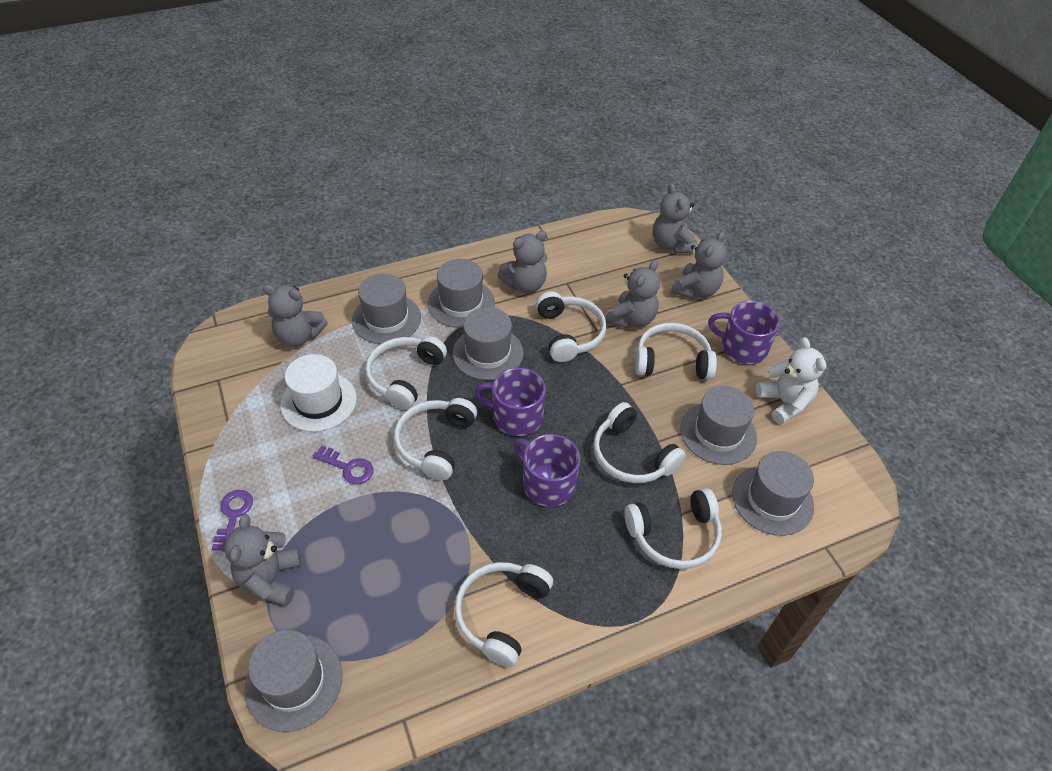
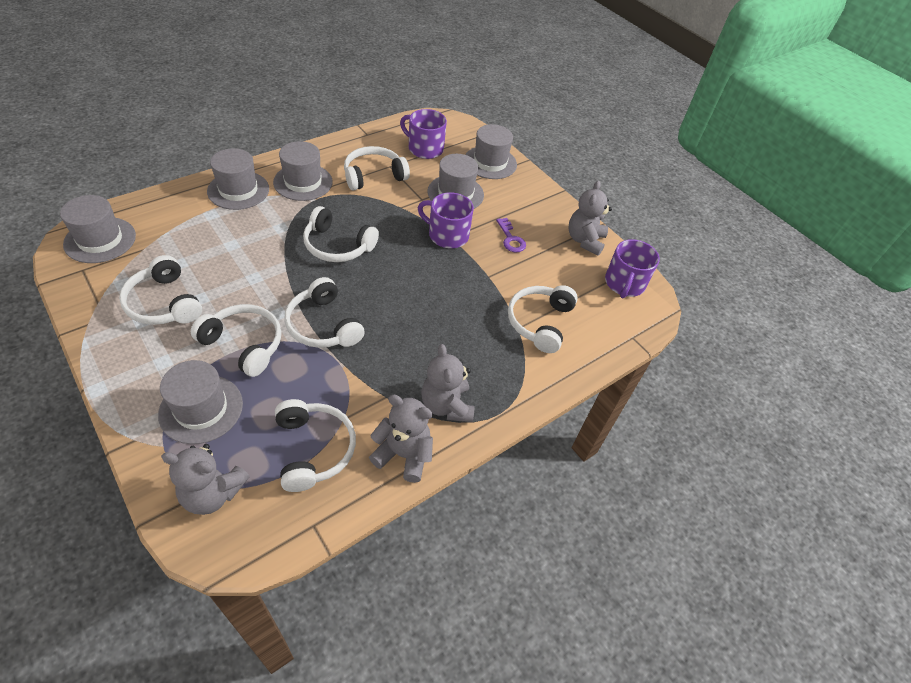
grey teddy bear: [224,514,301,606] [262,284,328,347] [497,231,548,293] [605,260,660,328] [653,183,697,253] [671,231,727,299] = 6 -> [161,444,250,515] [369,395,433,483] [421,344,474,422] [568,181,612,256] = 4
purple key: [212,490,253,552] [313,446,373,485] = 2 -> [496,218,526,252] = 1
white hat: [280,354,357,432] = 1 -> none = 0
white teddy bear: [756,337,826,425] = 1 -> none = 0

